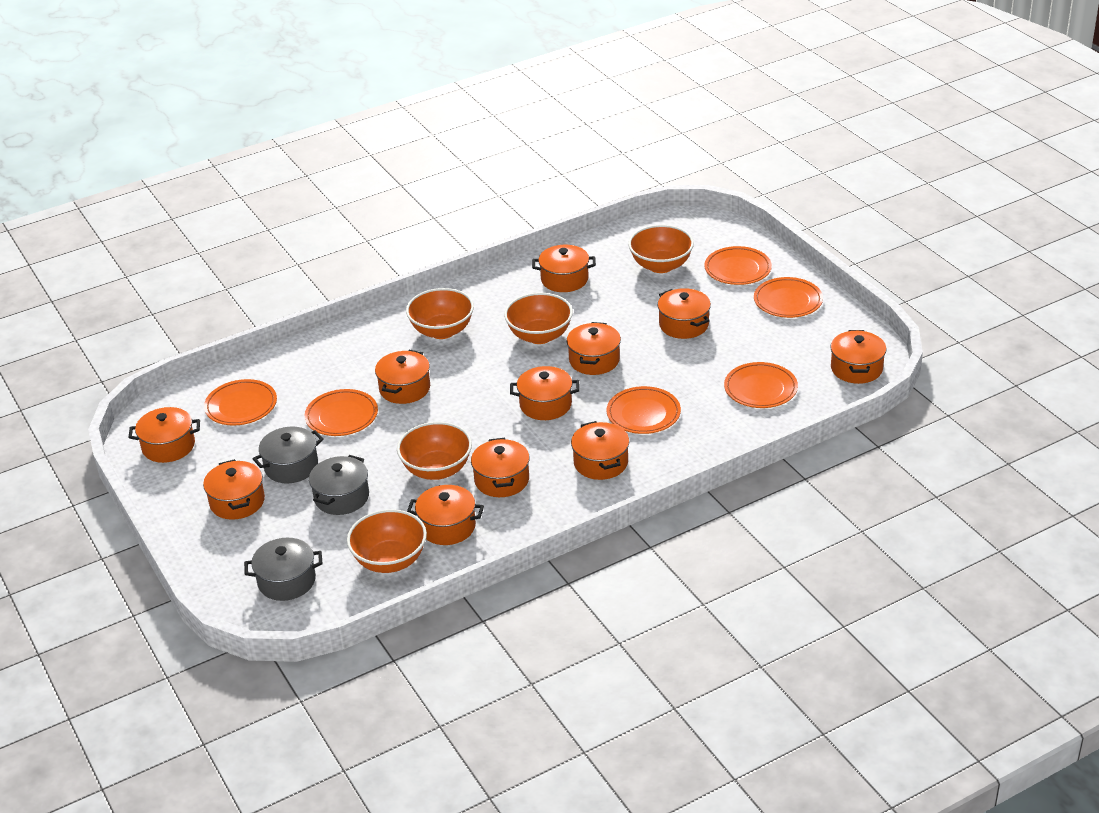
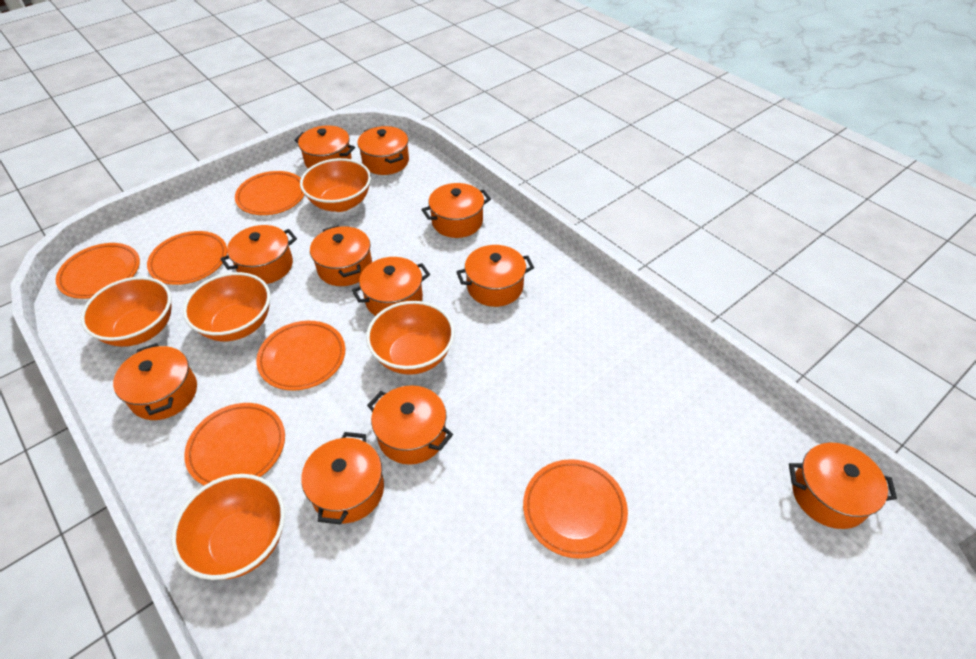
grey pot: [244,538,323,601] [253,427,324,483] [309,455,369,515] = 3 -> none = 0

